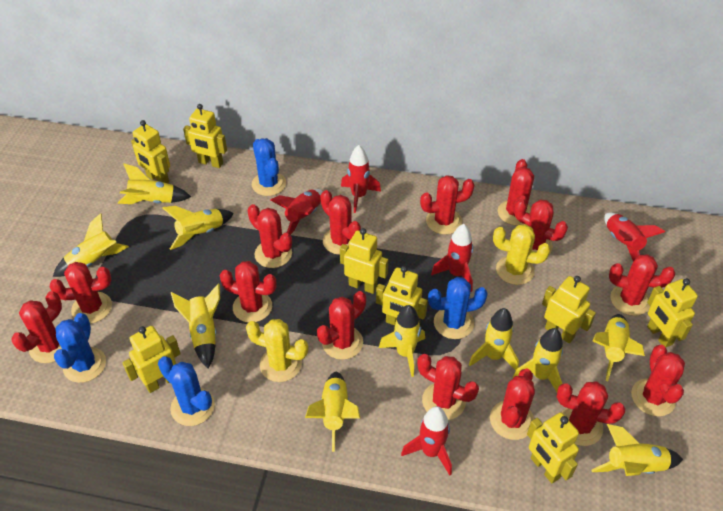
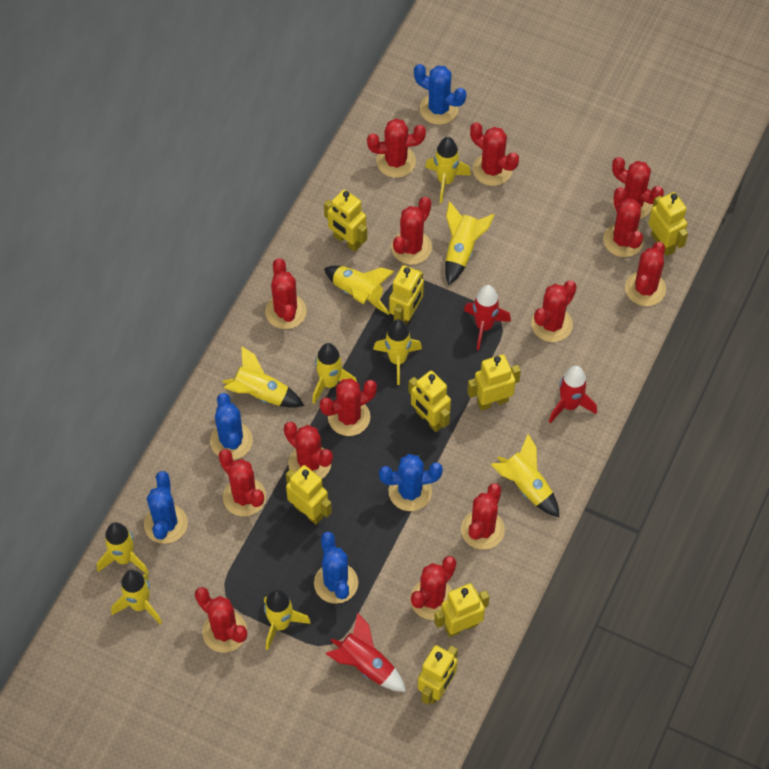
blue cactus: [54,313,106,383] [158,356,215,426] [252,138,286,196] [428,277,488,339] = 4 -> [144,471,188,544] [210,393,253,460] [314,532,358,604] [379,454,443,511] [414,64,466,125] = 5
red rocket: [270,189,323,235] [341,145,381,213] [401,406,452,475] [431,224,473,292] [604,212,665,261] = 5 -> [325,613,406,692] [464,285,511,350] [549,366,597,423] = 3
yellow cactus: [246,319,308,382] [493,224,550,285] = 2 -> none = 0

